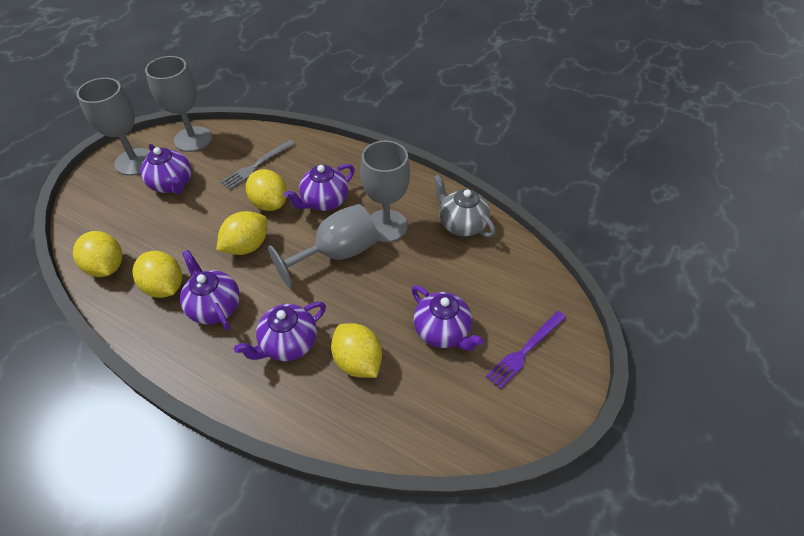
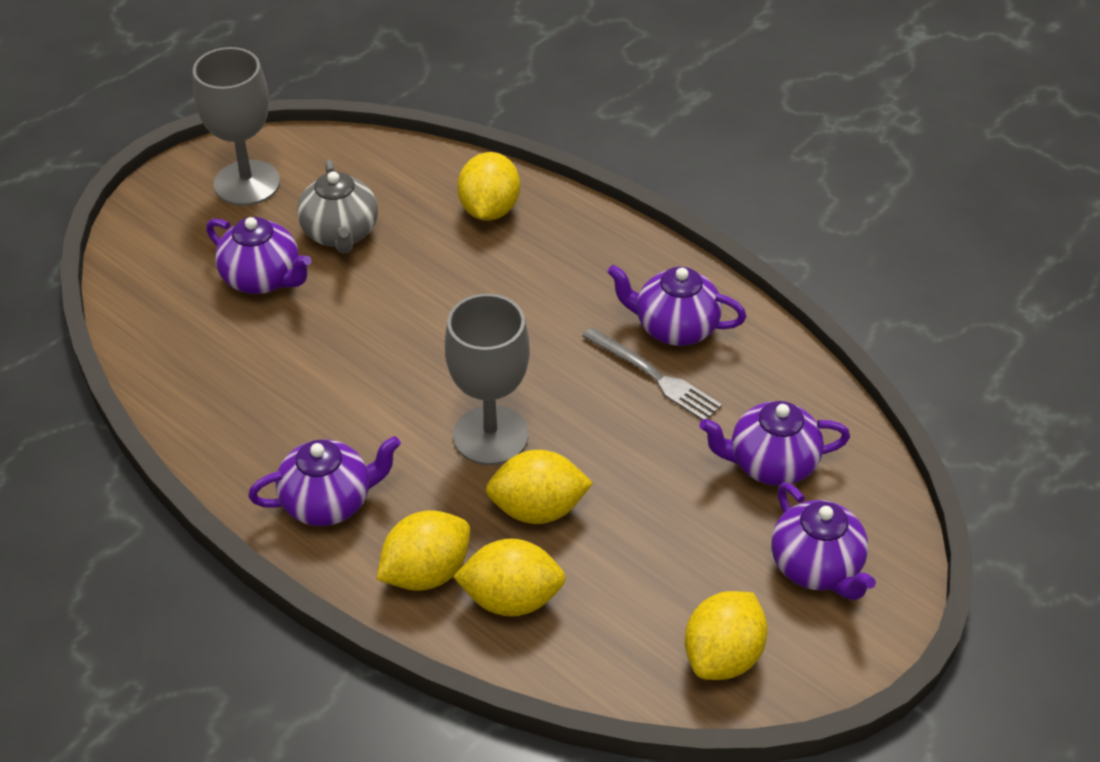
grey goblet: [77,78,151,176] [145,56,212,152] [268,204,378,288] [360,140,410,242] = 4 -> [193,47,280,206] [445,294,530,465] = 2
purple fork: [486,311,566,389] = 1 -> none = 0

